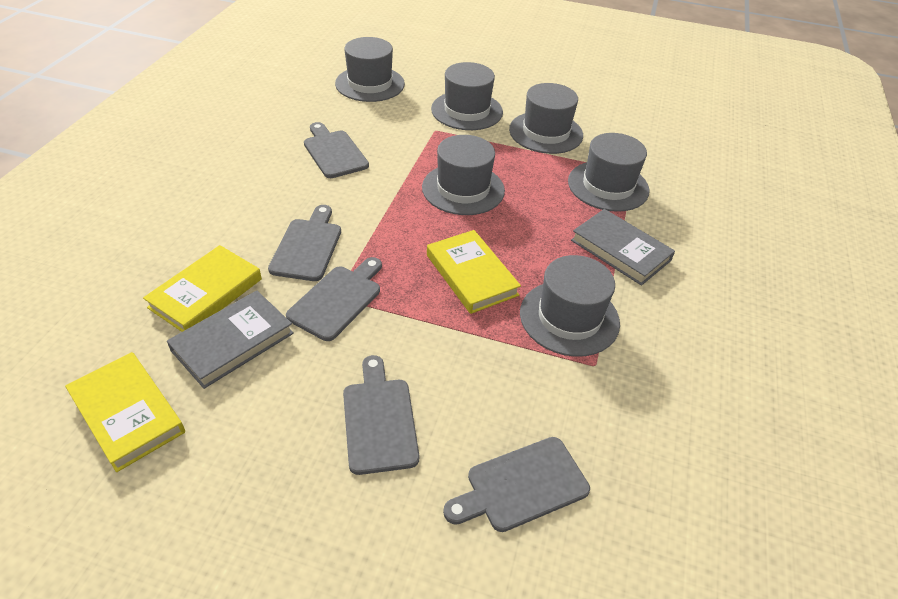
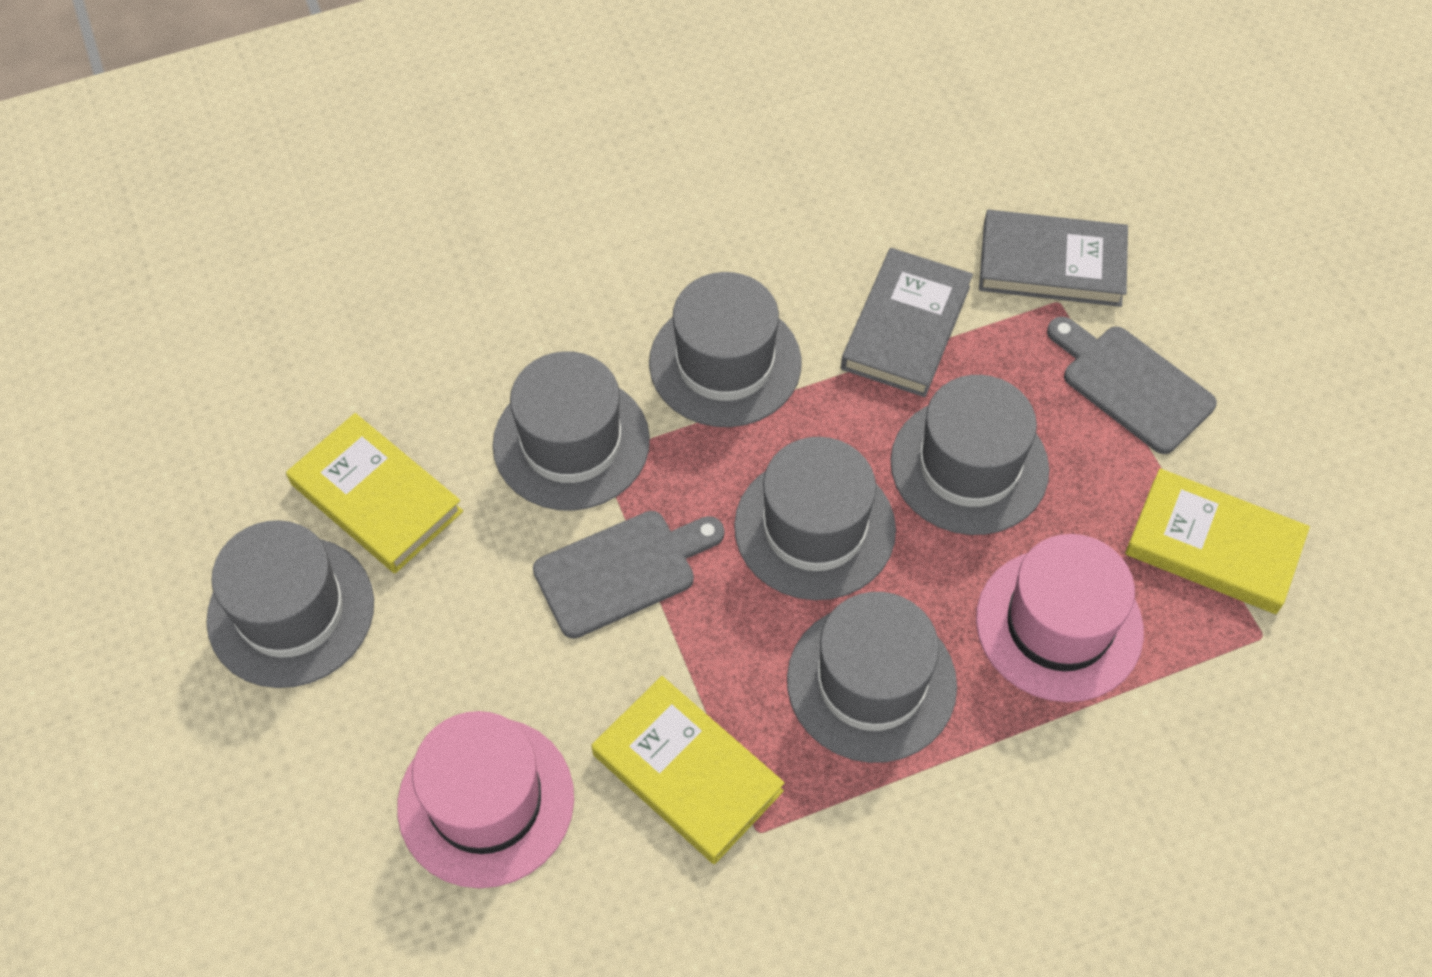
grey cutting board: [268,205,341,281] [286,257,382,341] [304,122,369,178] [343,355,419,475] [443,437,590,532] = 5 -> [533,511,724,639] [1047,317,1217,454] = 2
pink hat: none = 0 -> [397,711,574,888] [976,534,1144,702] = 2

